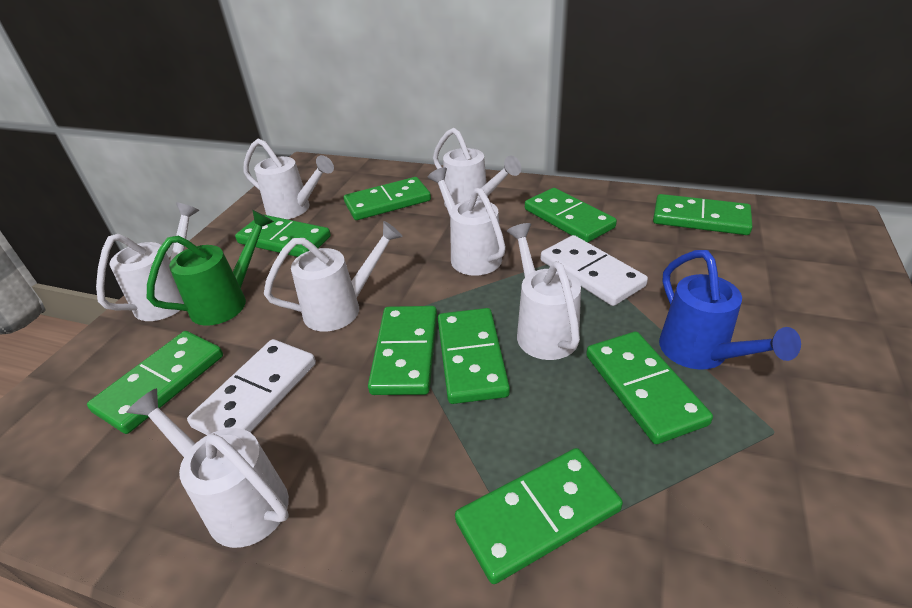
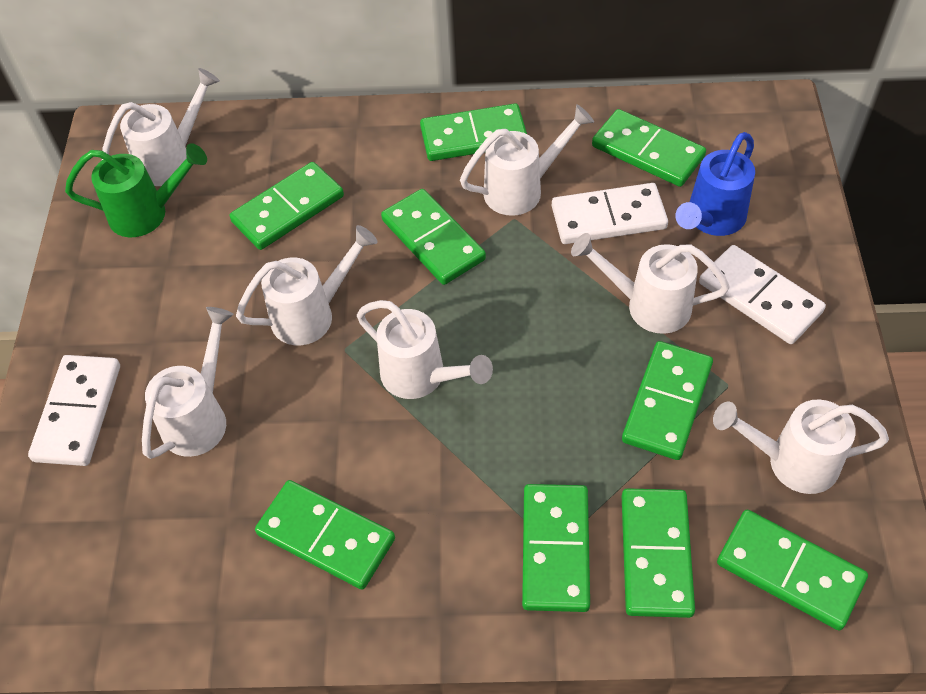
white domino: [187,339,316,435] [541,235,648,306] = 2 -> [28,355,120,466] [552,183,668,244] [699,245,826,344] = 3

